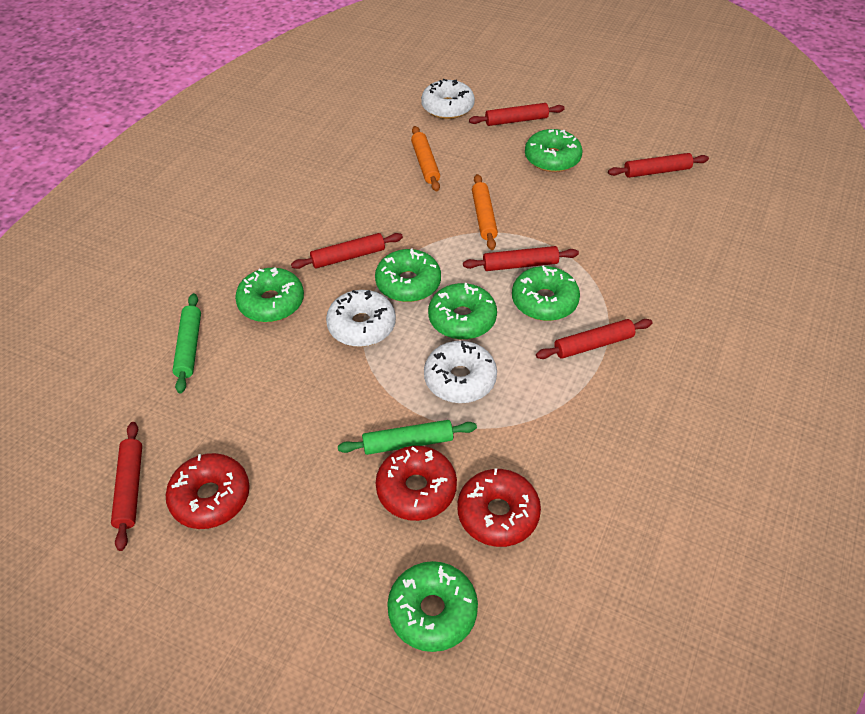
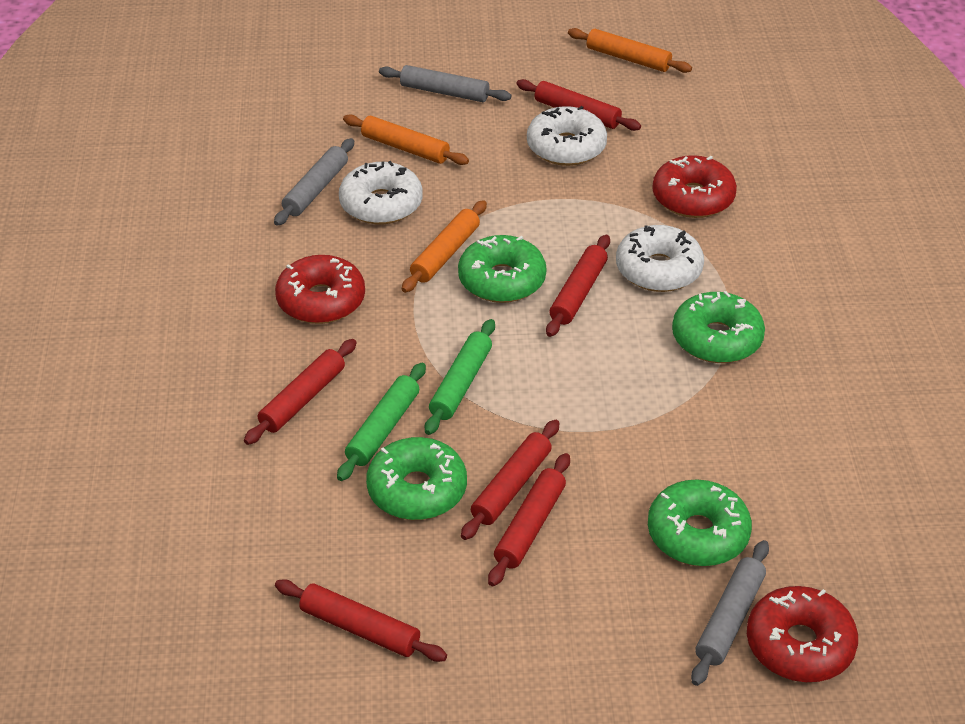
green donut: [235,267,304,322] [375,248,441,302] [387,561,478,652] [428,283,497,340] [512,266,580,321] [525,129,582,172] = 6 -> [366,437,467,520] [458,235,546,303] [648,480,752,566] [672,291,765,363] = 4
grey rolling pin: none = 0 -> [274,138,354,226] [379,65,512,102] [691,540,769,686] = 3
orange rolling pin: [411,126,440,192] [472,174,498,250] = 2 -> [343,114,469,165] [402,200,487,293] [568,28,692,73] = 3

